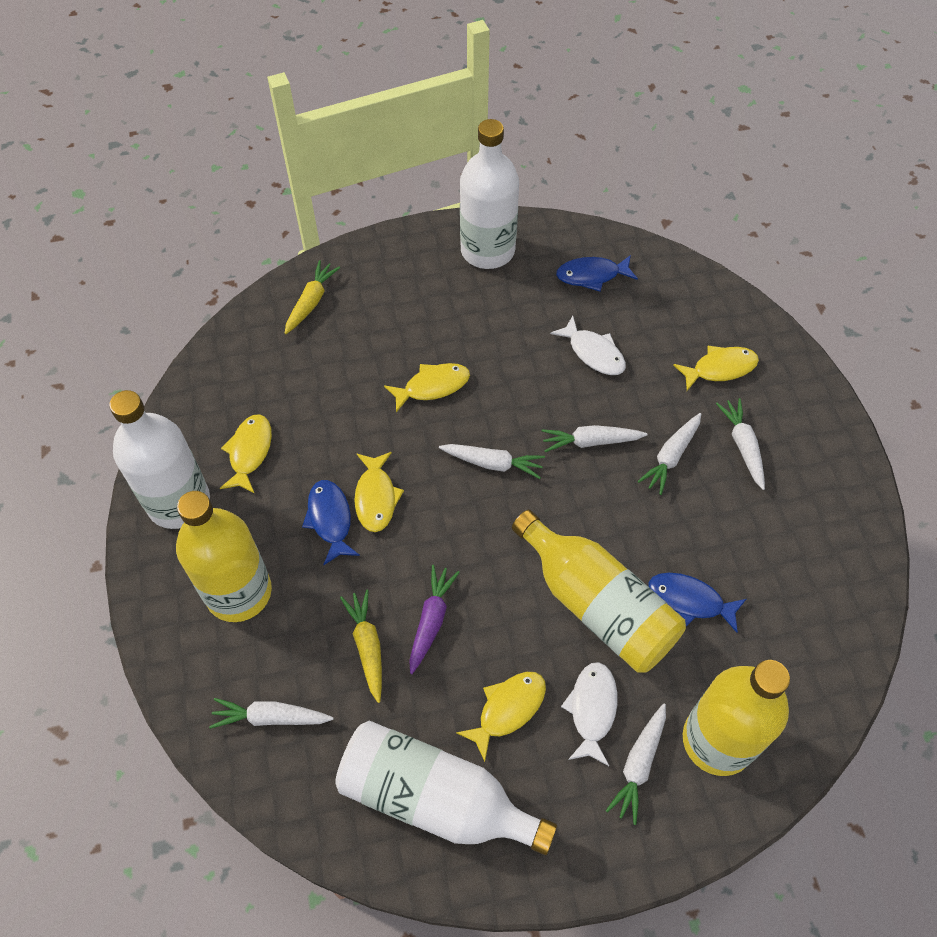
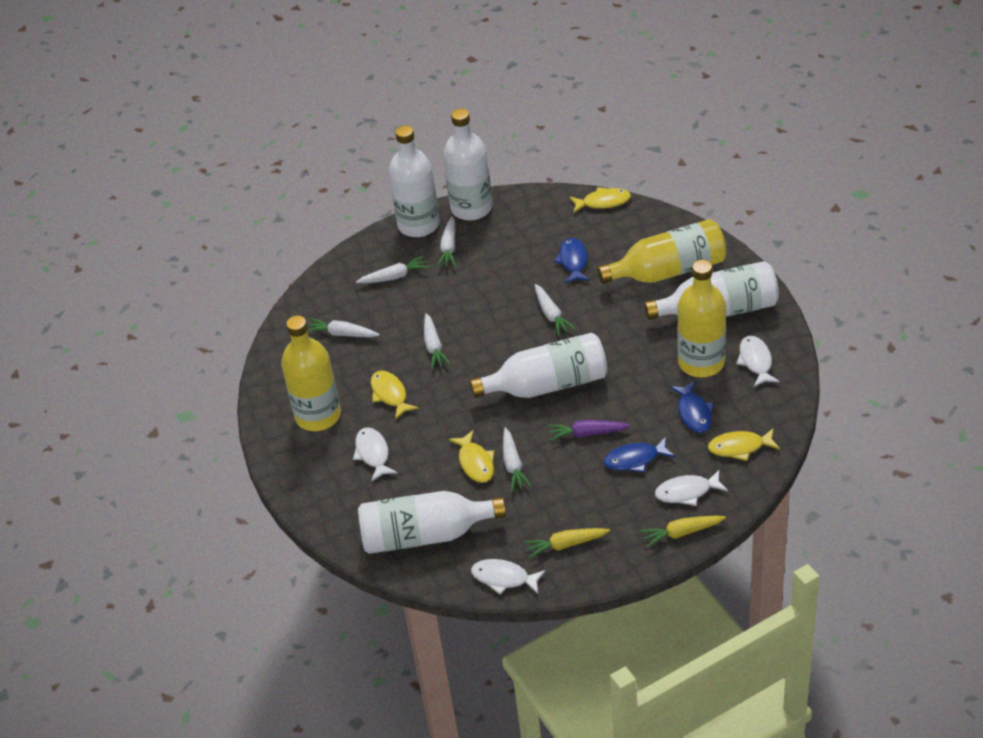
white bottle: [109,390,210,529] [335,721,557,855] [460,119,519,269] = 3 -> [358,491,506,554] [389,125,439,237] [443,108,492,220] [470,333,607,398] [644,261,779,320] = 5
white fish: [550,316,626,375] [561,662,617,766] = 2 -> [353,427,397,482] [471,559,546,595] [655,470,728,506] [736,336,780,387] = 4
yellow fish: [220,414,272,494] [354,452,404,532] [384,363,470,413] [456,672,546,762] [673,346,759,391] = 5 -> [371,371,419,420] [449,430,495,483] [569,187,631,213] [708,428,780,461] = 4

